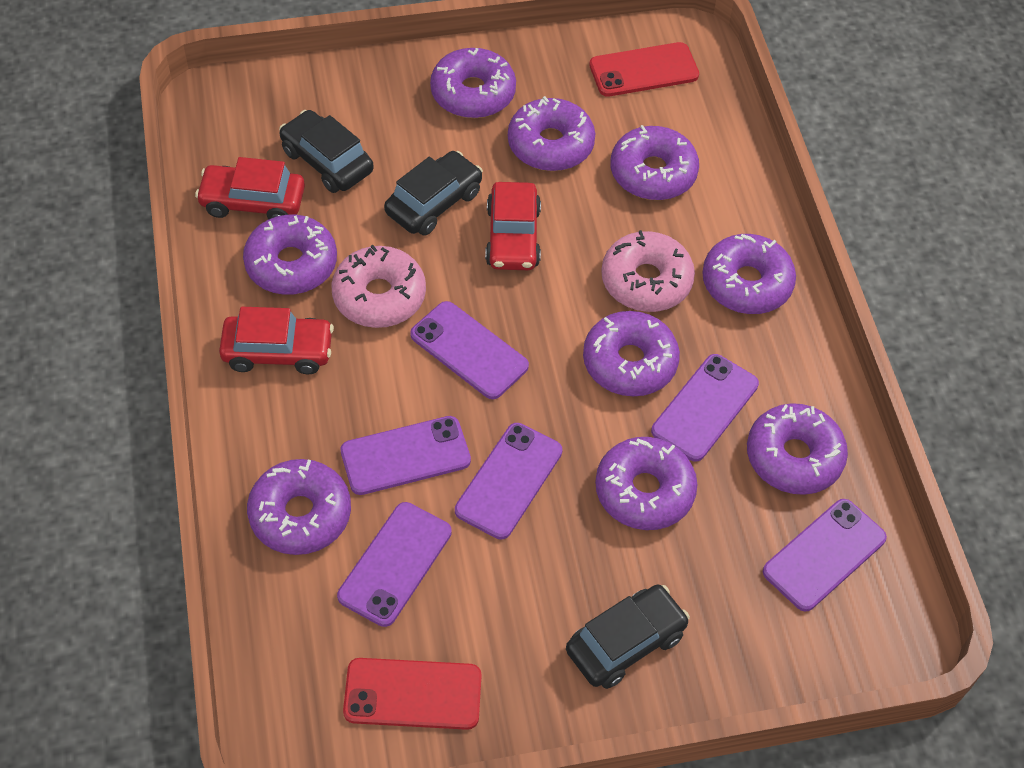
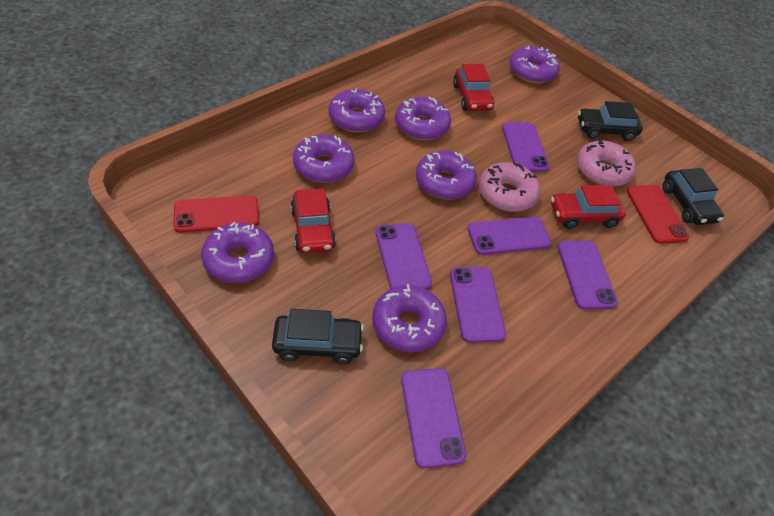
purple donut: [243,215,337,295] [247,459,351,555] [430,48,516,118] [508,96,595,171] [583,311,680,396] [595,437,698,530] [610,125,699,200] [702,234,796,314] [747,403,848,495] = 9 -> [201,222,274,283] [293,135,355,183] [329,89,385,132] [372,284,447,352] [395,97,451,140] [416,151,477,200] [509,46,560,84] = 7

